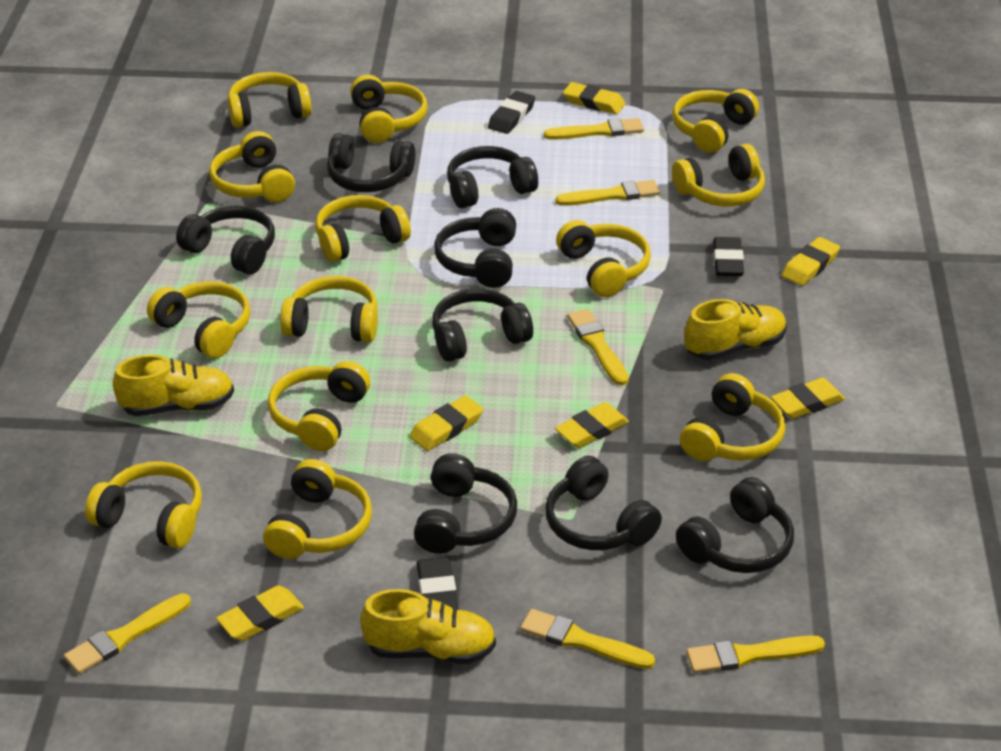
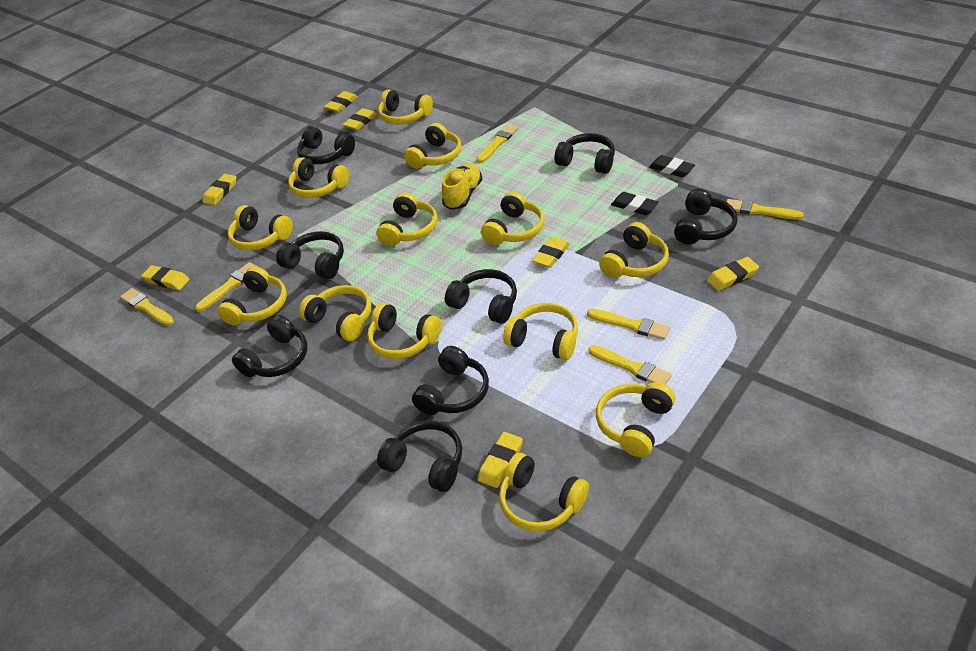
black eraser: [416,557,458,610] [488,91,535,134] [713,237,744,276] = 3 -> [611,192,659,215] [649,155,695,177] = 2
yellow eraser: [216,585,304,641] [410,395,483,451] [555,402,629,448] [563,82,625,114] [771,378,845,419] [782,237,840,286] = 6 -> [141,265,189,290] [203,174,236,205] [324,91,358,112] [343,108,377,130] [478,432,523,488] [532,237,570,268] [707,257,759,291] = 7
yellow shoe: [113,355,234,416] [360,589,496,664] [684,299,787,360] = 3 -> [442,163,482,210] = 1

